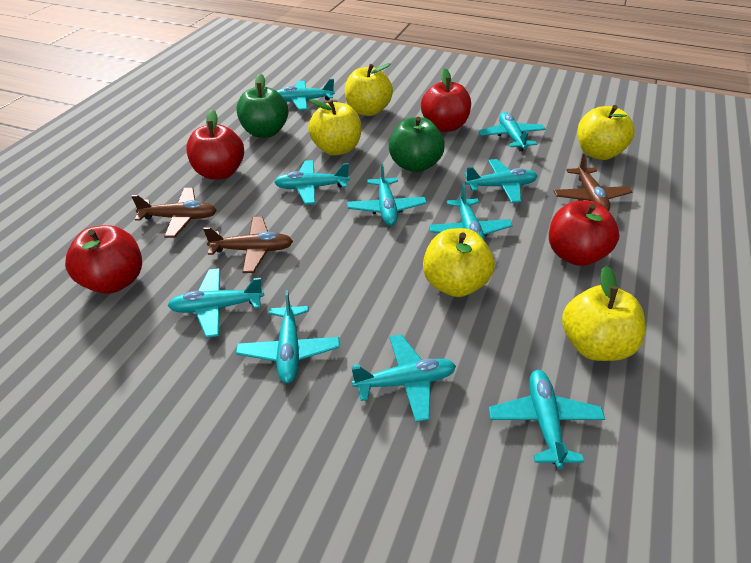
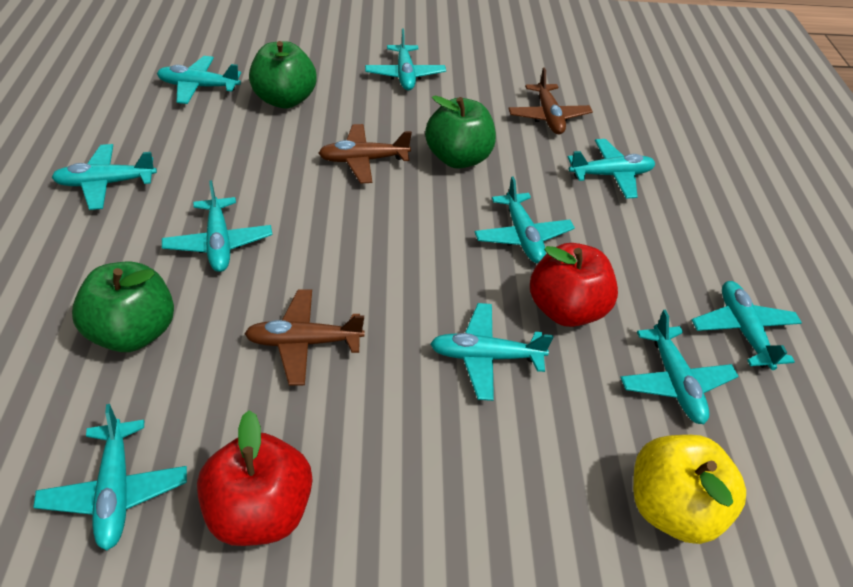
green apple: [236,73,288,138] [389,117,445,173] = 2 -> [72,261,174,352] [249,41,317,108] [425,96,496,169] = 3
red apple: [65,225,142,294] [186,109,244,180] [421,68,471,132] [549,201,619,266] = 4 -> [197,410,312,546] [530,243,618,327] = 2
yellow apple: [308,99,361,155] [345,63,393,116] [423,228,495,297] [562,266,645,361] [578,105,635,160] = 5 -> [633,435,746,544] = 1

